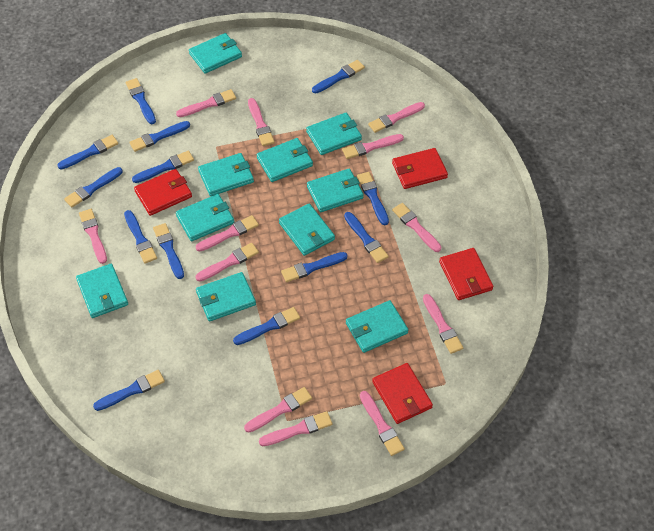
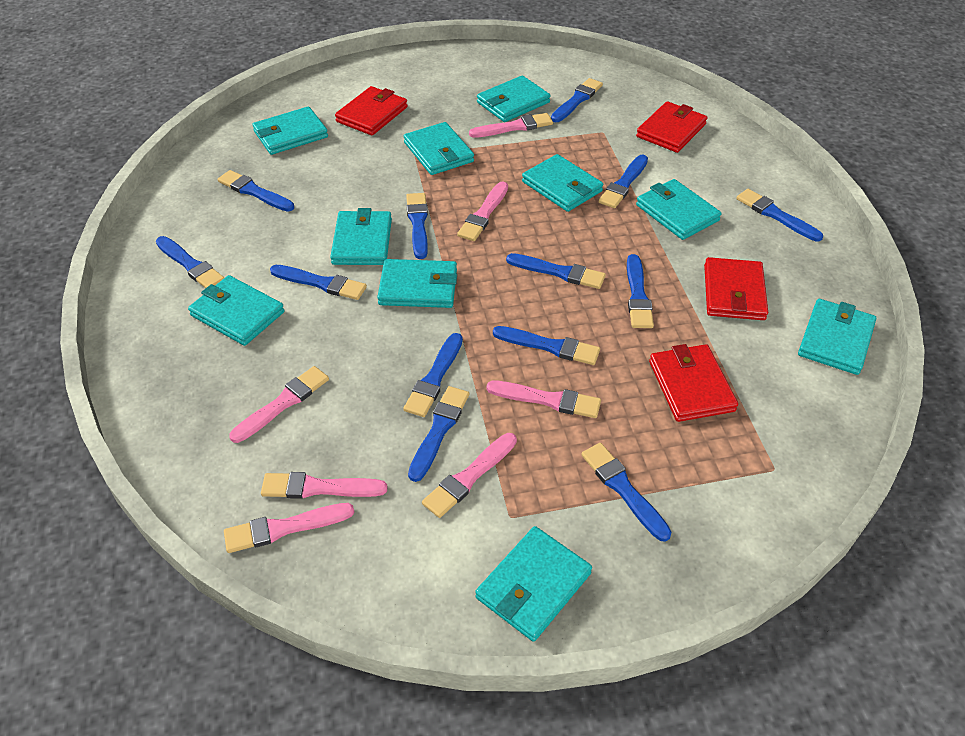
pink brush: [79,209,107,264] [176,89,236,117] [195,243,259,282] [196,215,259,252] [244,387,312,432] [248,98,275,146] [259,411,332,446] [342,134,404,159] [360,391,405,456] [368,102,425,133] [392,203,441,252] [423,294,463,354] = 12 -> [224,503,354,553] [229,366,329,443] [261,472,388,499] [422,433,517,518] [457,182,508,241] [469,113,553,138] [487,381,601,418] = 7

